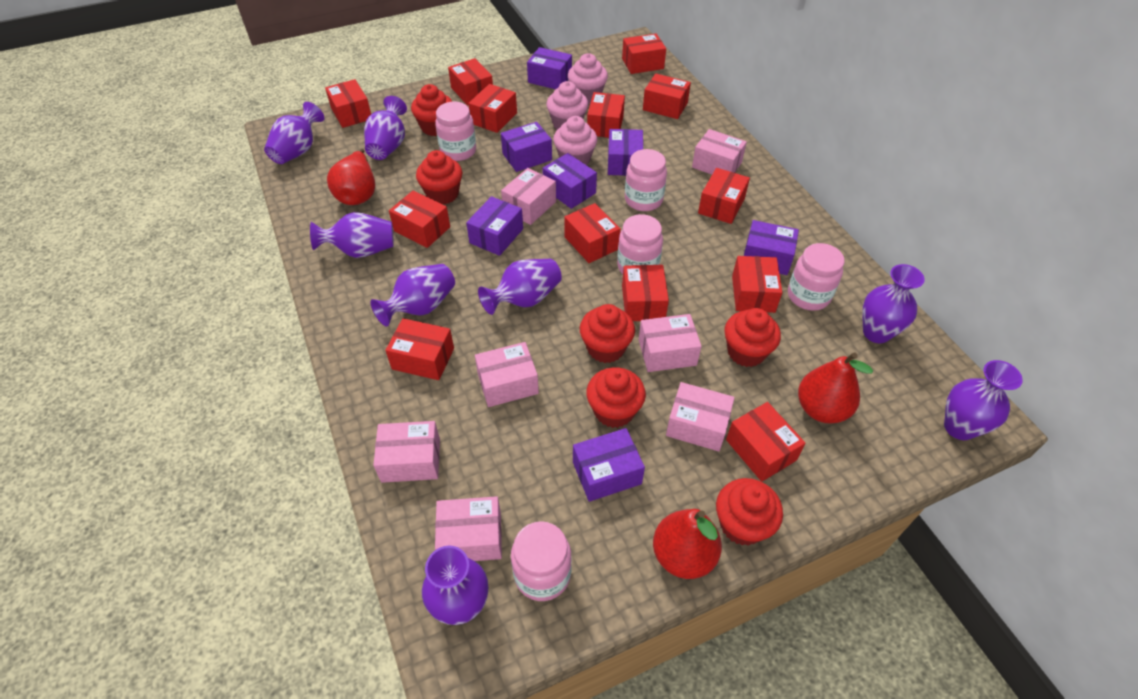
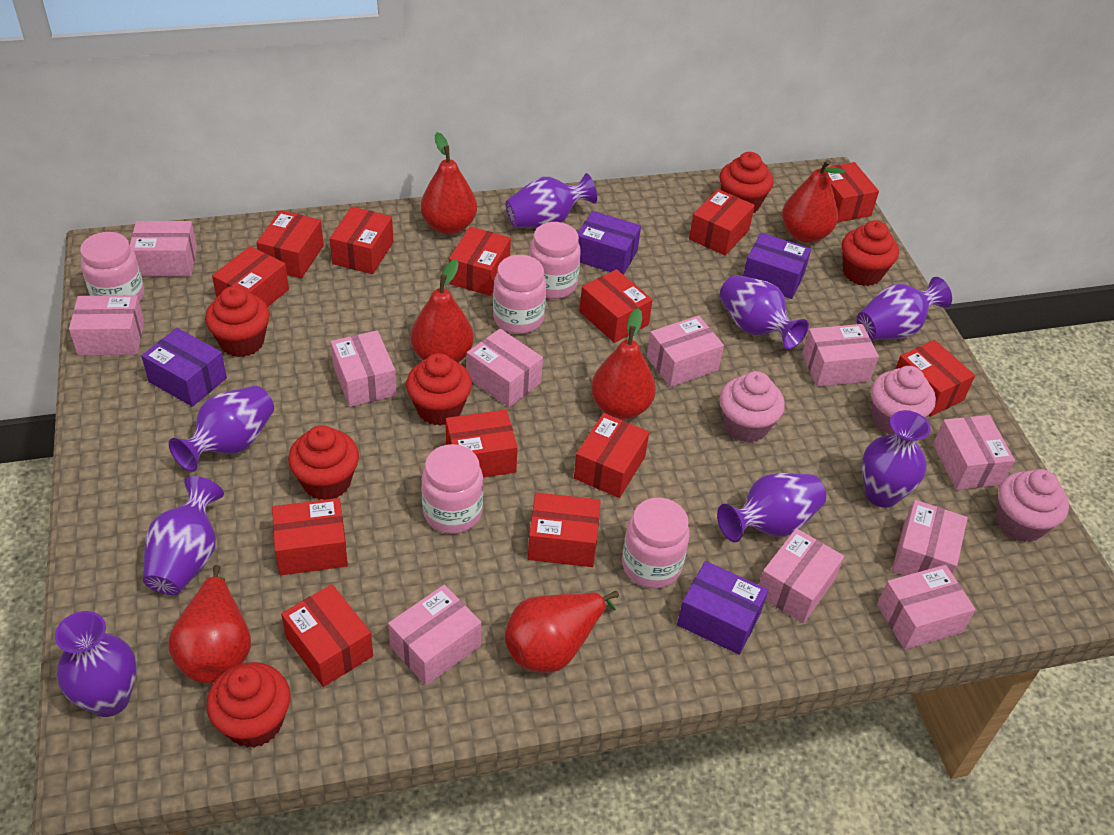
pink box: [373,421,440,483] [435,496,502,561] [475,342,539,407] [501,168,556,225] [639,314,702,372] [666,382,735,451] [692,129,747,175] = 7 -> [69,295,144,356] [130,221,197,277] [331,330,397,407] [388,585,481,686] [467,329,543,407] [647,316,724,387] [759,528,844,623] [802,324,879,387] [877,565,976,650] [892,500,968,576] [933,415,1015,490] = 11
purple box: [466,196,523,256] [501,122,552,172] [527,47,572,89] [542,153,597,209] [573,428,645,502] [608,129,643,176] [744,220,799,275] = 7 -> [141,328,227,407] [578,211,641,275] [677,561,768,655] [743,233,811,299] = 4
red pear: [327,149,375,205] [653,509,722,579] [798,353,873,423] = 3 -> [168,565,251,683] [411,259,474,362] [421,132,477,235] [505,591,619,673] [591,308,656,419] [782,160,845,243] = 6

